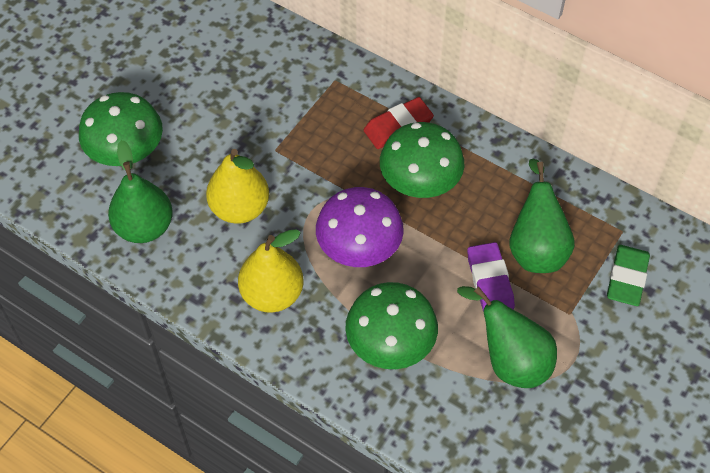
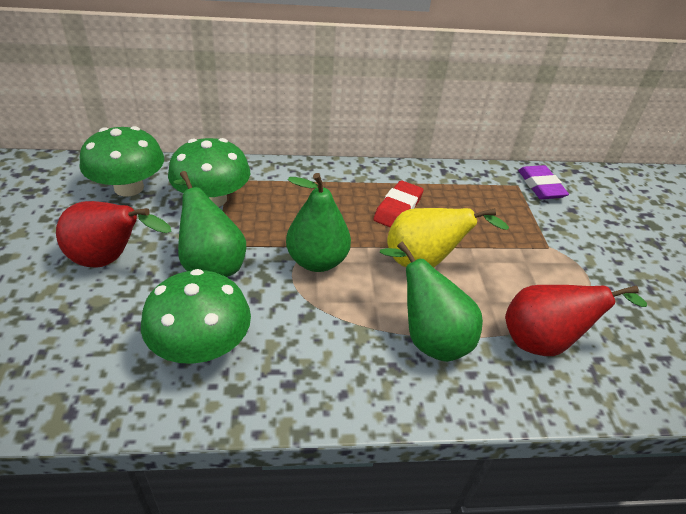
green eraser: [607,245,650,306] = 1 -> none = 0
purple mushroom: [316,187,404,267] = 1 -> none = 0
red pear: none = 0 -> [56,201,171,268] [505,285,647,356] = 2
yellow pear: [206,149,269,224] [238,229,304,313] = 2 -> [387,208,509,268] = 1

